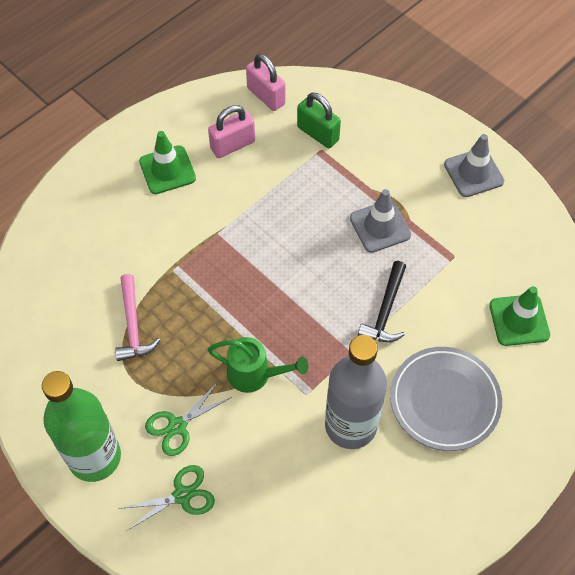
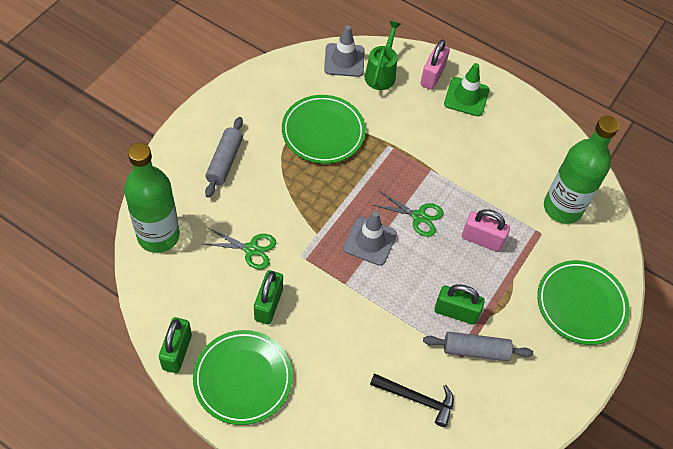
green bottle: [42,371,121,482] = 1 -> [124,143,180,253] [544,116,619,224] = 2
green padlock: [297,93,341,148] = 1 -> [159,317,192,373] [254,270,283,324] [434,284,485,324] = 3
green plate: none = 0 -> [193,330,293,425] [282,95,366,164] [537,260,629,345] = 3
green traffic cone: [139,131,196,194] [489,286,550,346] = 2 -> [444,63,489,116] = 1
grey bottle: [325,335,387,449] = 1 -> none = 0
grey plate: [390,347,502,451] = 1 -> none = 0
grey rolling pin: none = 0 -> [205,117,243,198] [423,332,533,361] = 2
pink hammer: [115,274,160,361] = 1 -> none = 0

